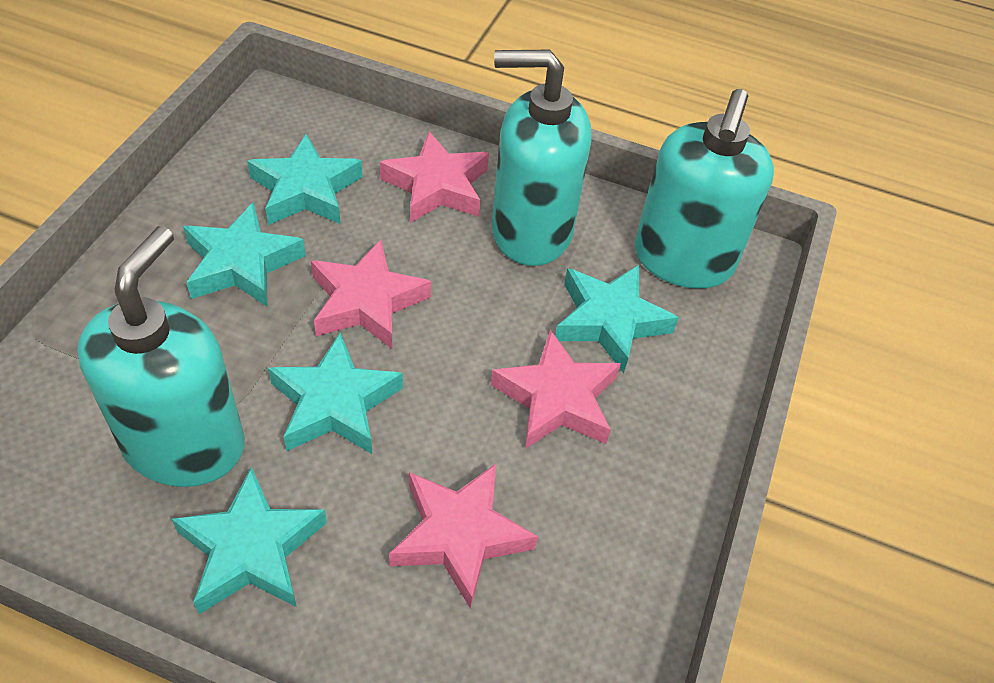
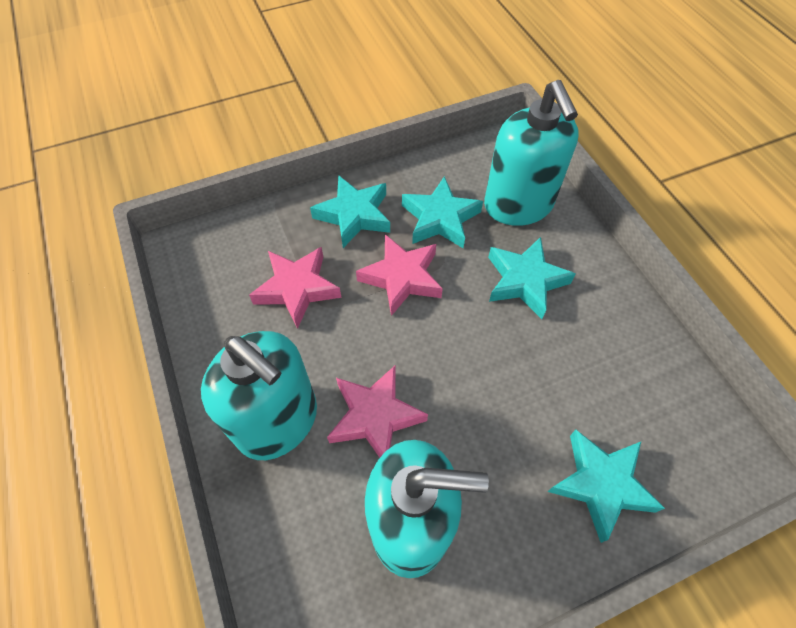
pink star: [311,240,431,349] [380,131,489,223] [389,464,538,609] [491,329,621,449] = 4 -> [249,247,341,329] [327,366,428,458] [356,234,443,316] = 3
turquoise star: [172,466,327,614] [183,202,306,307] [247,134,363,225] [268,332,403,454] [555,265,679,373] = 5 -> [310,175,390,248] [402,176,483,248] [488,237,576,319] [548,430,665,543] = 4

